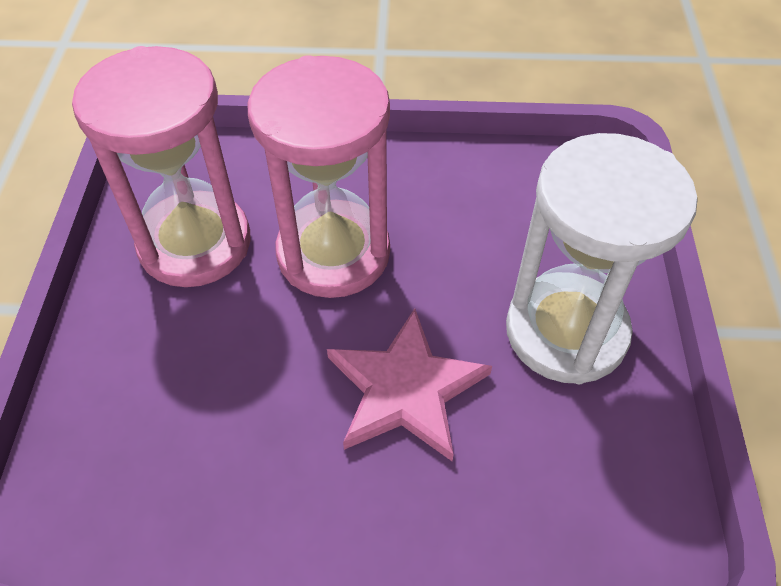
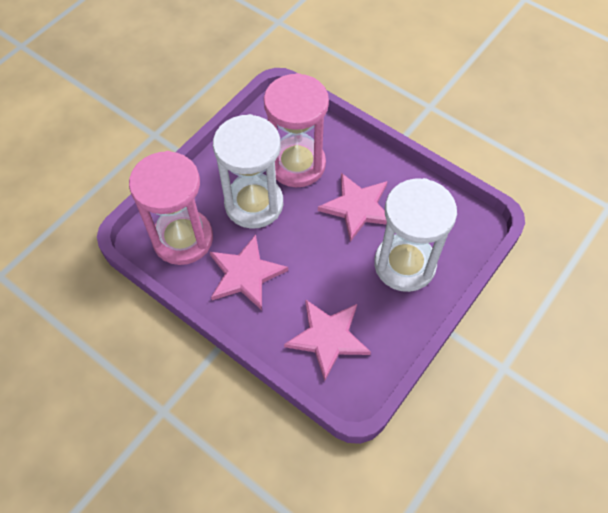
pink star: [327,308,492,461] = 1 -> [210,235,288,310] [284,299,371,381] [318,173,388,242] = 3
white hourglass: [506,133,698,384] = 1 -> [213,114,283,229] [374,178,457,292] = 2

